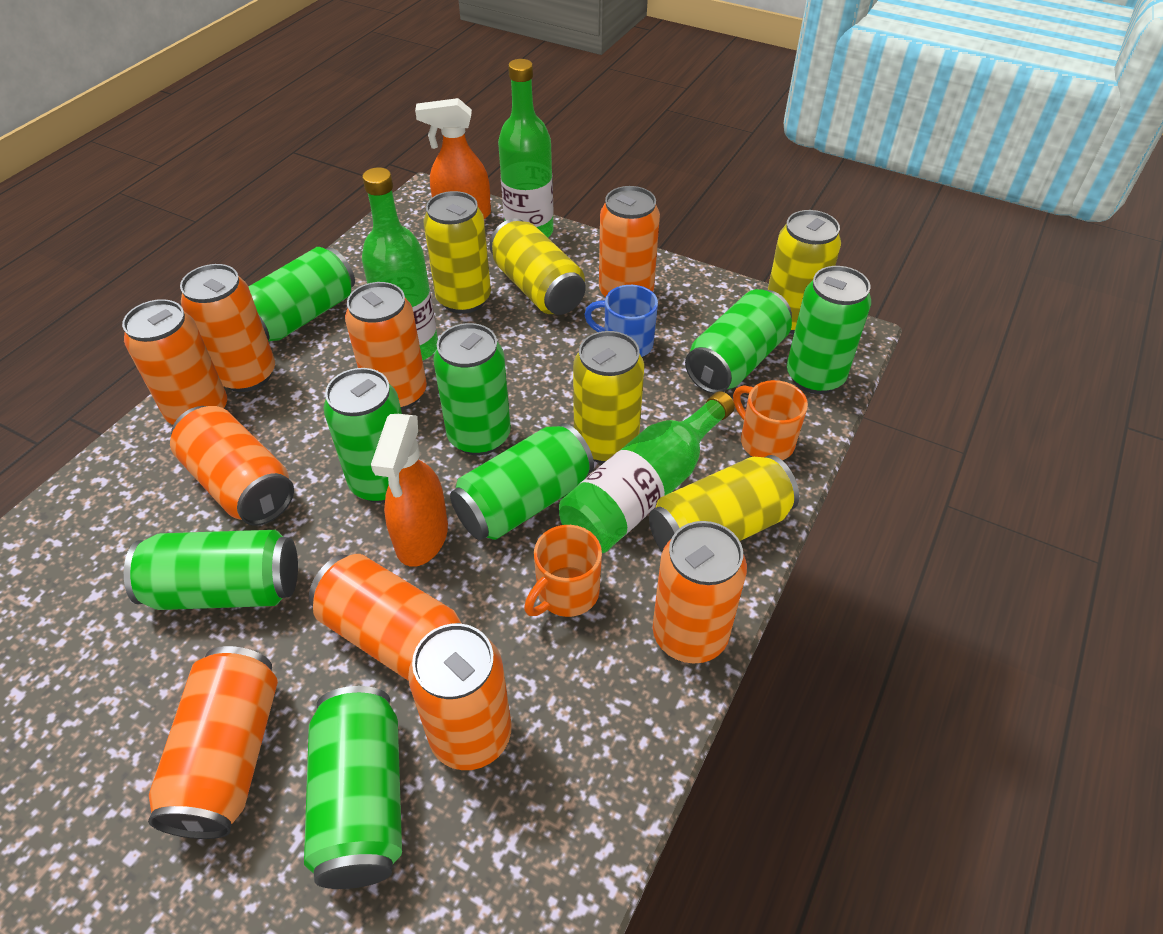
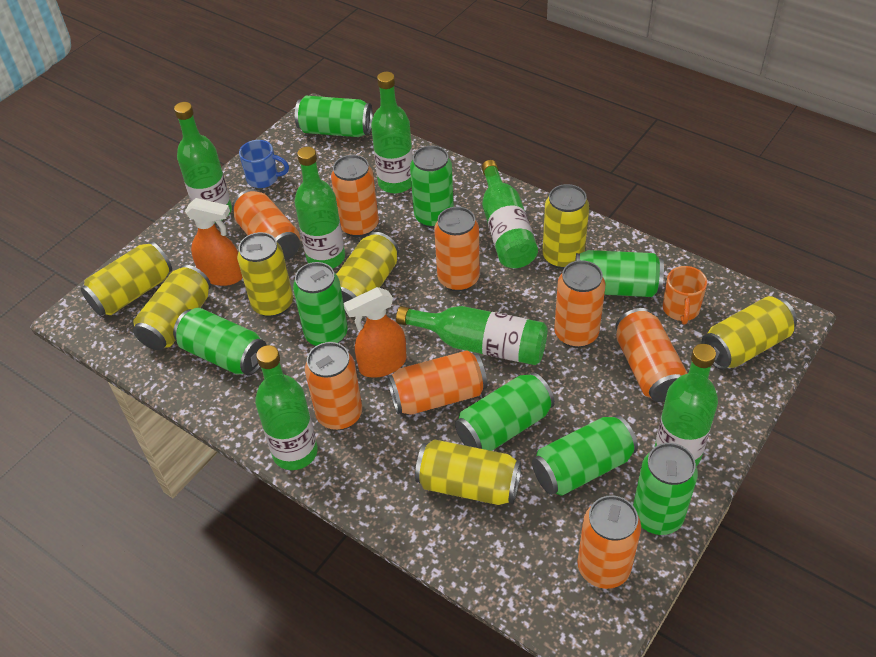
green bottle: [362,167,438,360] [498,59,554,237] [559,391,735,553] = 3 -> [174,102,232,223] [255,345,318,470] [294,147,345,269] [371,72,413,193] [396,306,548,365] [482,160,538,268] [655,344,718,466] = 7
orange can: [122,299,227,425] [148,646,278,839] [170,406,294,526] [180,264,275,392] [309,554,462,681] [345,282,427,411] [408,623,511,770] [599,186,660,297] [653,521,747,663] = 9 -> [232,189,300,260] [305,342,362,430] [331,155,379,237] [387,350,487,415] [434,207,480,292] [554,260,605,348] [577,495,641,589] [615,308,688,402] = 8
orange mug: [524,525,602,617] [733,380,808,460] = 2 -> [663,266,707,325] = 1
yellow can: [423,191,491,314] [489,218,586,315] [573,331,644,463] [649,455,799,552] [768,210,841,334] = 5 -> [81,242,172,316] [133,265,211,350] [237,232,293,317] [336,232,399,314] [415,439,521,505] [542,184,589,269] [701,296,797,370] = 7

